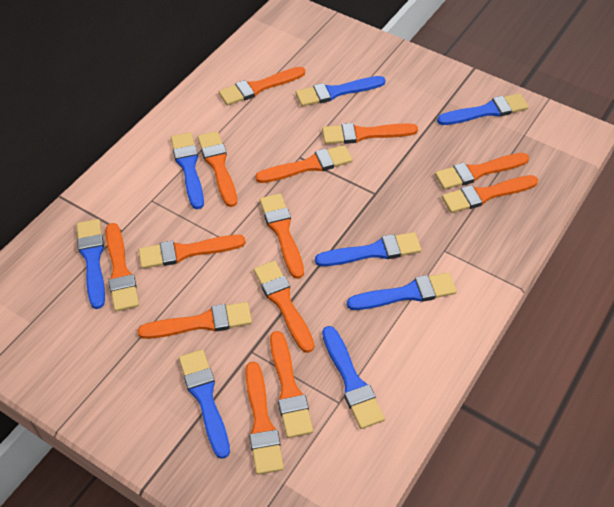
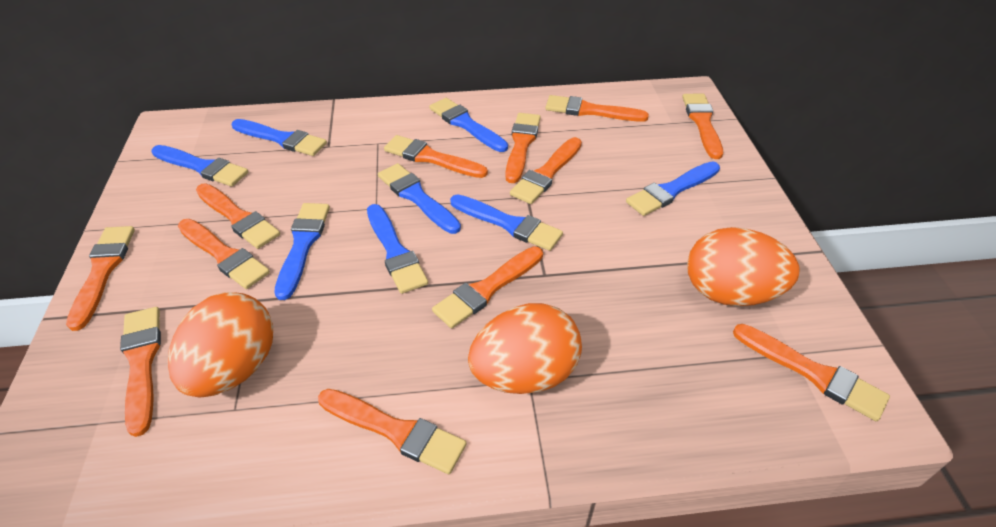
orange brush: [106,223,139,312] [138,235,246,269] [138,302,252,339] [198,131,237,207] [219,67,305,106] [245,362,284,475] [254,261,314,353] [255,145,353,183] [260,193,304,279] [270,331,313,438] [322,123,418,144] [435,153,529,190] [442,175,538,213] = 13 -> [66,226,135,331] [120,307,161,437] [178,219,270,289] [196,184,280,249] [318,389,466,474] [384,135,488,178] [432,246,543,328] [505,113,541,183] [510,137,582,204] [545,95,649,122] [682,94,723,159] [733,324,890,421] = 12
orange egg: none = 0 -> [167,292,273,397] [468,303,582,394] [687,227,800,306] = 3

